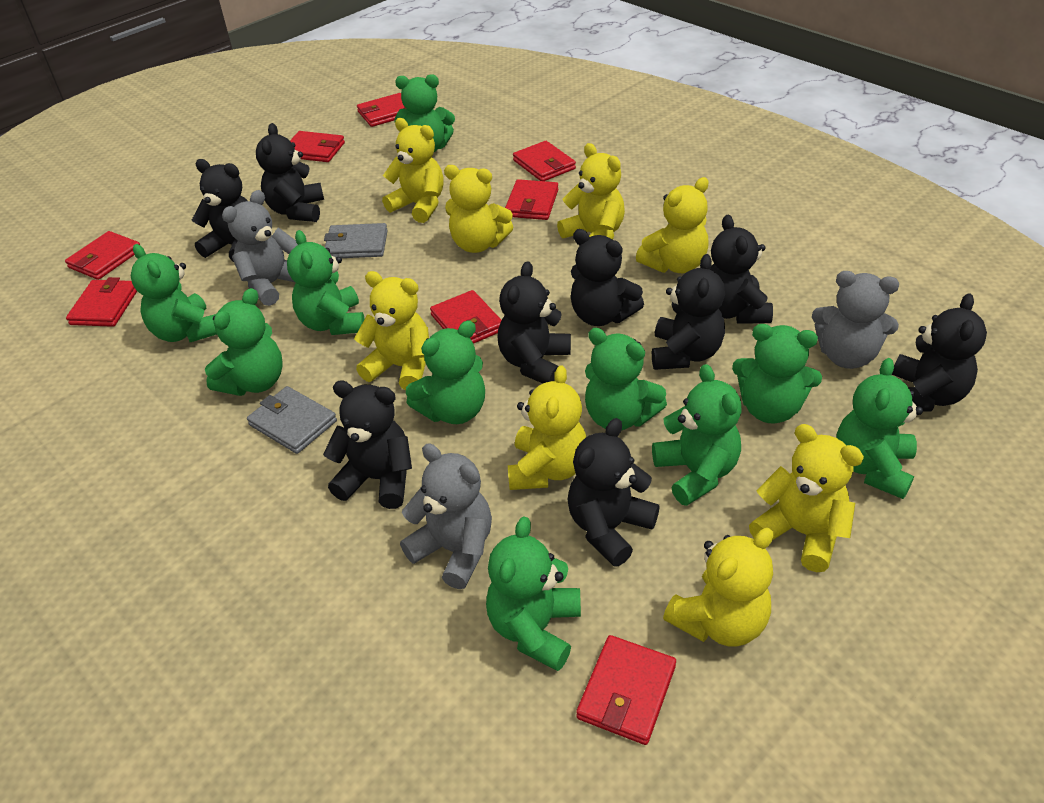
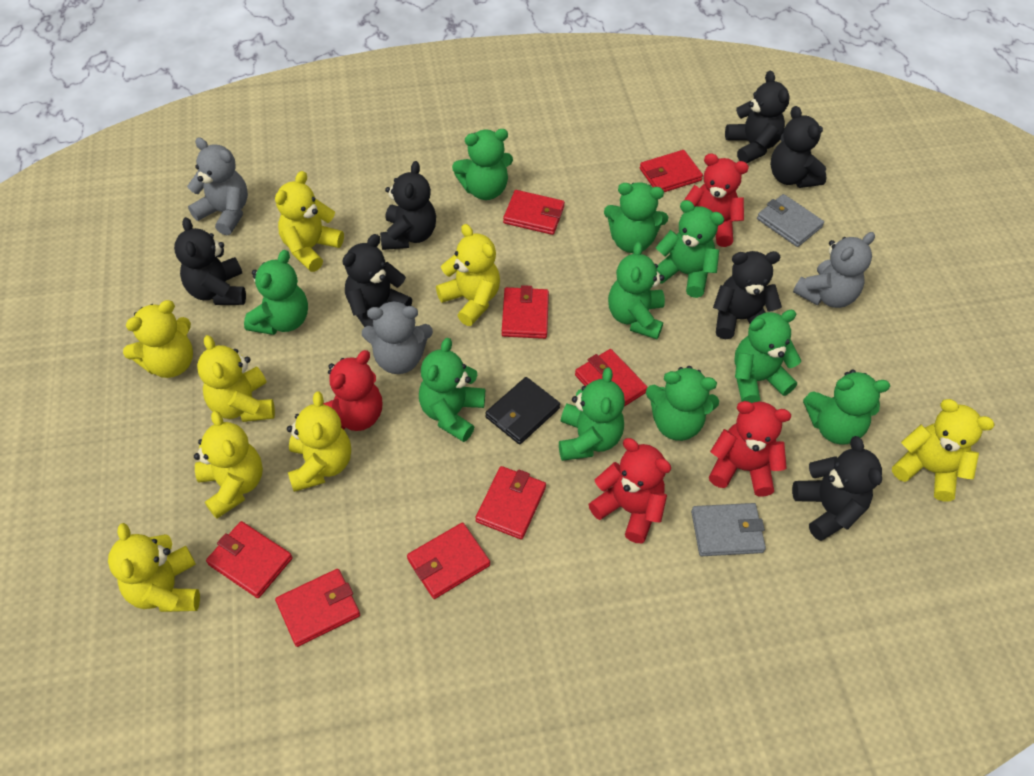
black teddy bear: [191,159,248,262] [256,123,324,222] [323,381,412,509] [497,261,571,383] [568,418,660,567] [571,229,644,326] [652,254,725,370] [710,215,773,324] [892,293,987,412] = 9 -> [174,217,246,305] [343,234,412,327] [380,161,436,250] [713,251,782,339] [725,71,789,163] [770,106,826,188] [792,436,882,541] = 7
black wallet: none = 0 -> [485,377,560,445] = 1
red teddy bear: none = 0 -> [323,350,382,431] [589,438,671,543] [684,153,749,247] [709,401,791,496] = 4

